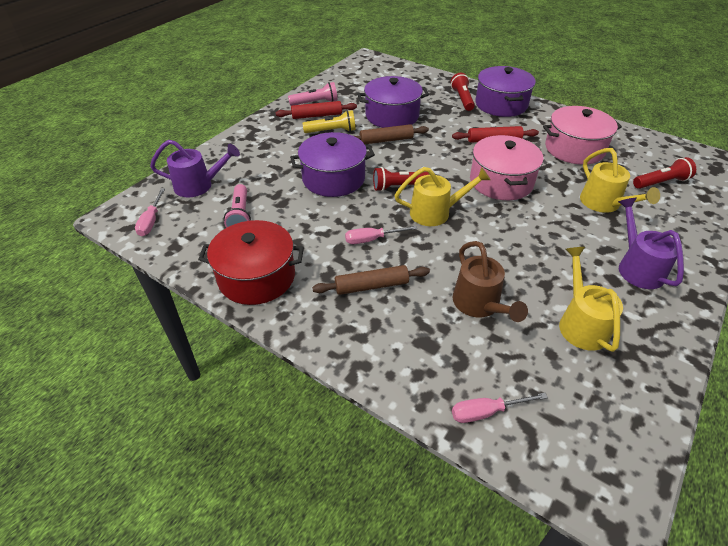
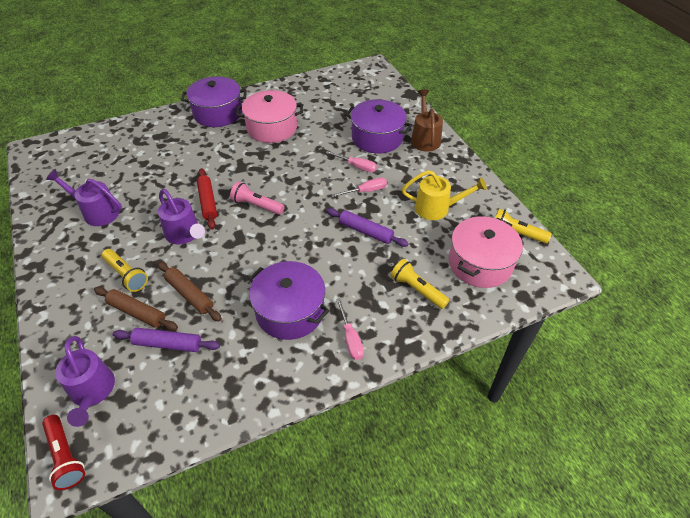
pink flashlight: [224,184,251,228] [288,82,338,106] = 2 -> [230,181,285,215] = 1
purple rolling pin: none = 0 -> [113,328,220,352] [326,208,409,247] = 2
purple watering can: [150,140,240,197] [618,198,684,289] = 2 -> [46,170,122,226] [55,336,115,427] [158,189,205,244] = 3
red flashlight: [373,167,430,191] [451,73,475,111] [633,157,696,189] = 3 -> [42,415,85,490] = 1
red pot: [198,220,304,305] = 1 -> none = 0
red rolling pin: [275,101,357,119] [452,126,539,143] = 2 -> [197,168,217,230] = 1
yellow flashlight: [303,110,356,133] = 1 -> [102,249,148,292] [391,259,450,309] [495,208,552,244] = 3
yellow watering can: [394,167,491,226] [559,247,623,352] [580,148,660,213] = 3 -> [402,170,487,220] = 1

